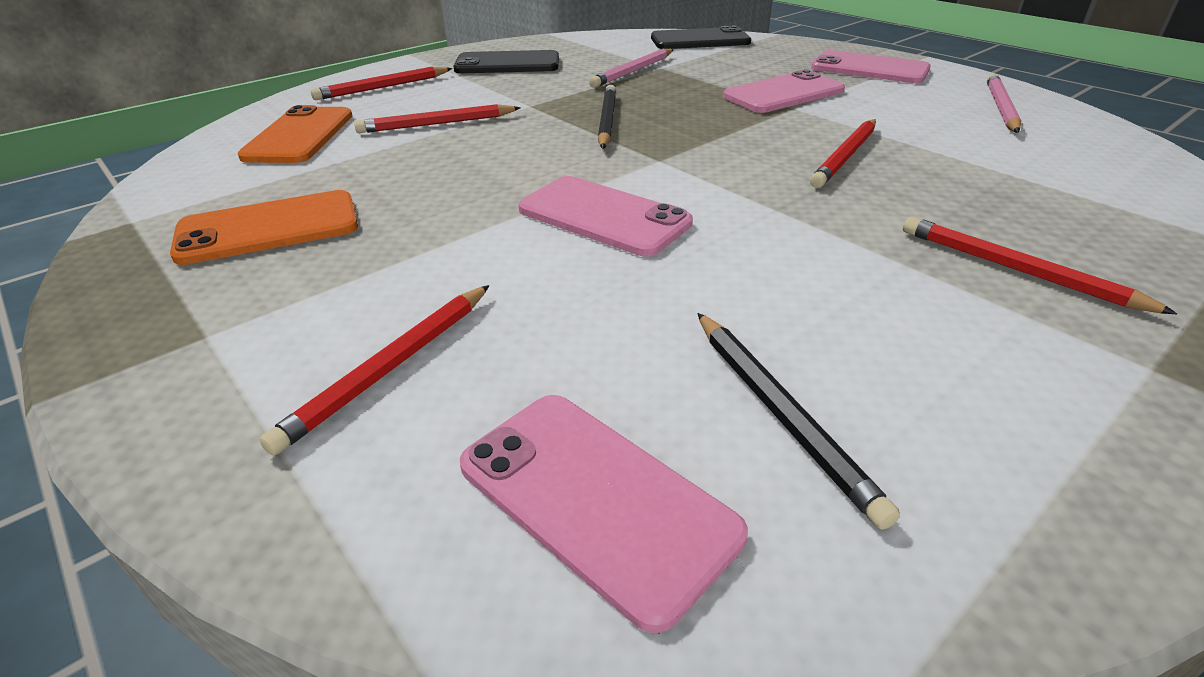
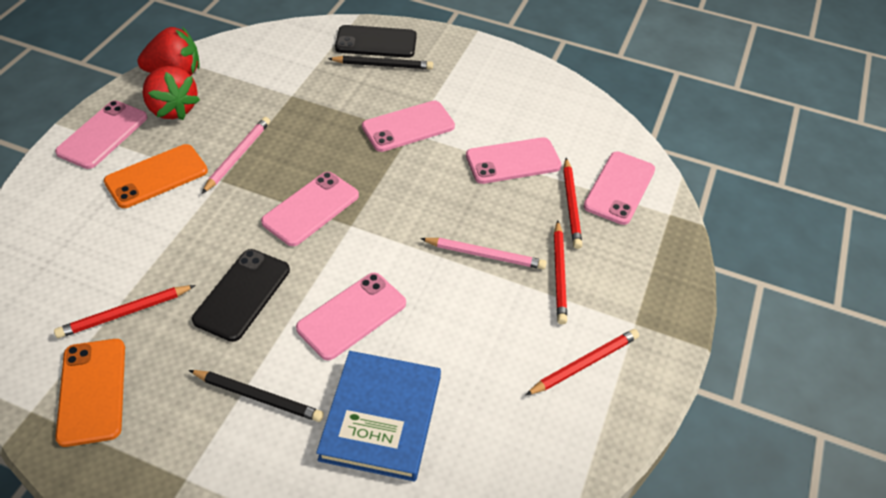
blue book: none = 0 -> [316,351,441,482] = 1
pink phone: [460,395,748,633] [518,176,693,256] [723,69,845,113] [811,50,931,83] = 4 -> [55,101,147,169] [261,172,359,246] [296,273,406,360] [362,101,455,152] [466,137,562,184] [584,152,655,225] = 6
red pencil: [259,285,489,456] [311,67,452,100] [354,104,521,133] [810,119,876,188] [903,216,1177,314] = 5 -> [54,285,196,338] [526,329,639,395] [554,220,567,324] [563,158,582,249] = 4
red strawberry: none = 0 -> [137,27,200,75] [142,66,200,120] = 2

